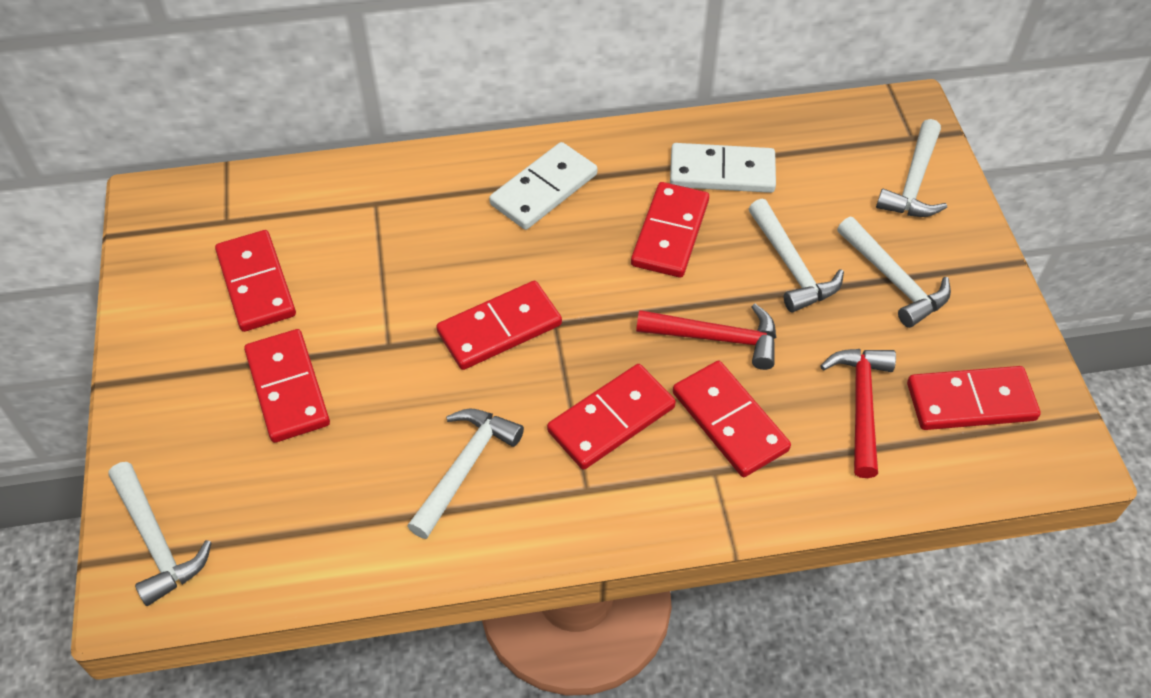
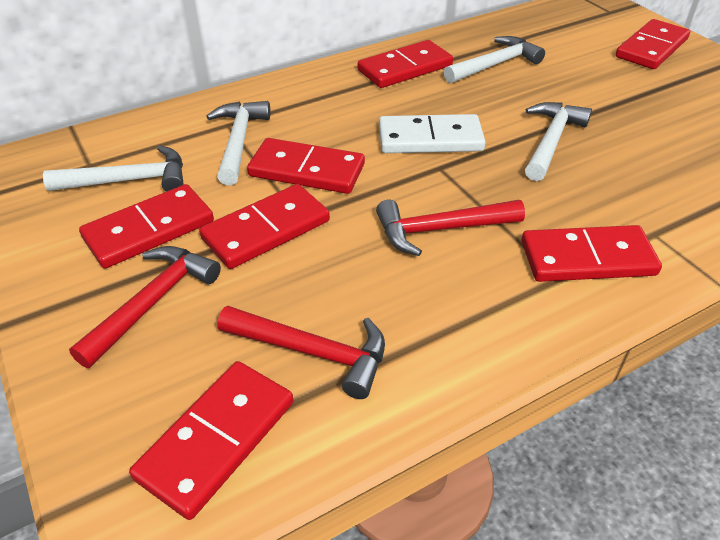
red hammer: [636,304,776,370] [820,349,896,478] = 2 -> [69,246,221,368] [218,306,385,399] [376,200,525,256] = 3
white domino: [489,142,597,230] [670,143,776,193] = 2 -> [379,114,486,153] = 1
white hammer: [109,462,212,606] [407,409,524,539] [749,199,844,312] [837,217,951,328] [876,119,947,217] = 5 -> [43,146,184,192] [206,101,270,185] [444,36,545,83] [525,102,592,181] = 4

